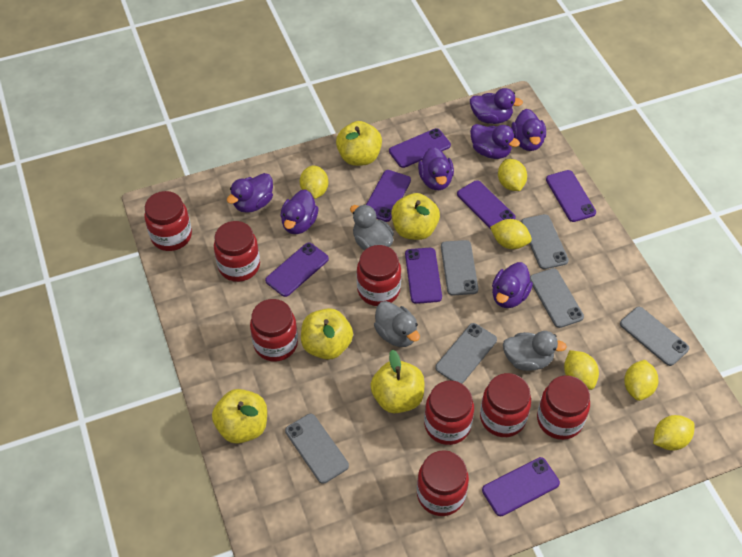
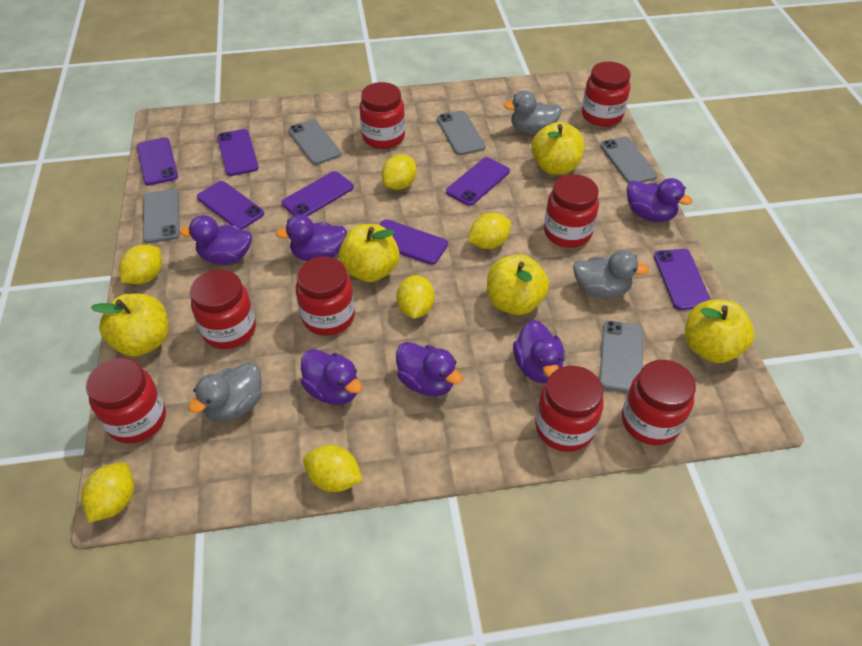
grey phone: [285,414,349,484] [435,323,497,384] [441,240,478,296] [521,214,569,269] [530,268,584,328] [620,307,689,366] = 6 -> [143,189,180,243] [288,119,341,165] [437,110,486,155] [599,320,643,393] [600,137,658,183] = 5
purple duck: [227,173,273,213] [281,189,319,234] [418,147,454,190] [470,88,523,124] [470,124,520,159] [492,262,533,308] [511,109,546,151] = 7 -> [180,215,252,265] [276,215,347,261] [301,349,362,405] [396,342,463,396] [513,320,565,383] [627,178,693,222] = 6

